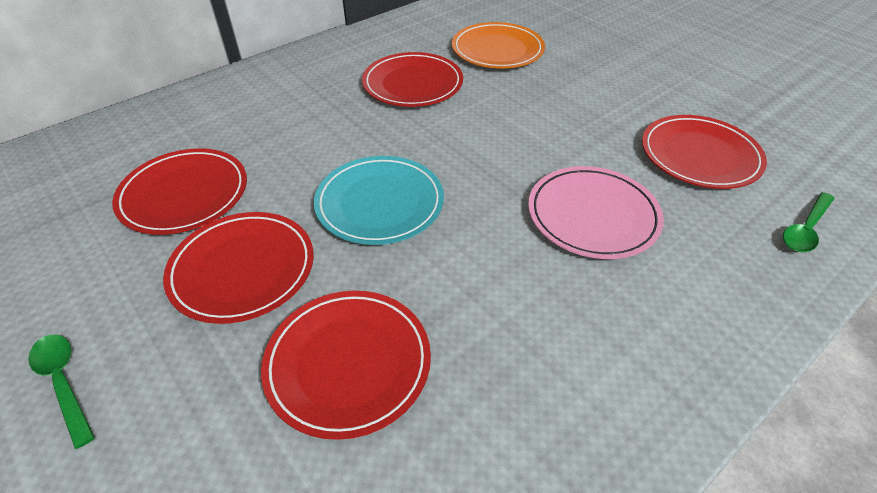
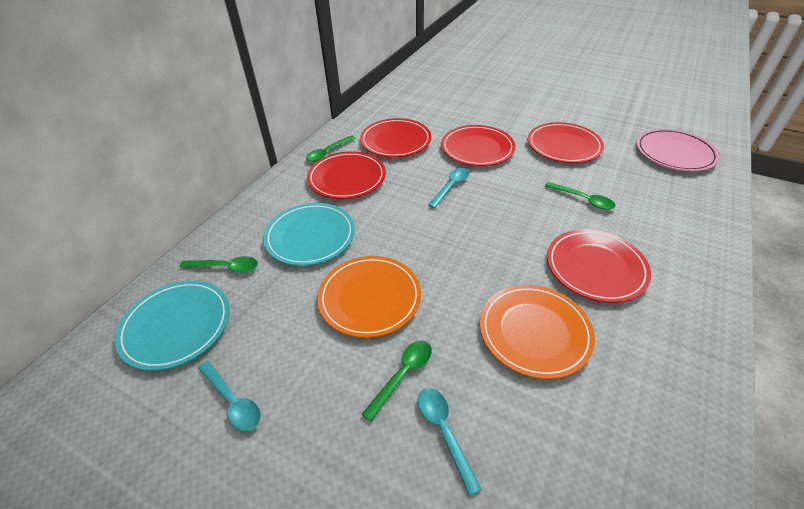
green spoon: [28,334,95,449] [783,192,835,252] = 2 -> [180,256,258,273] [306,135,355,162] [362,341,432,422] [545,182,615,210] = 4
orange plate: [452,22,545,68] = 1 -> [317,256,421,338] [480,285,595,379] = 2
turquoise plate: [314,156,444,245] = 1 -> [115,280,229,371] [263,203,355,266] = 2
turquoise spoon: none = 0 -> [198,360,261,431] [418,388,481,495] [428,168,469,208] = 3

